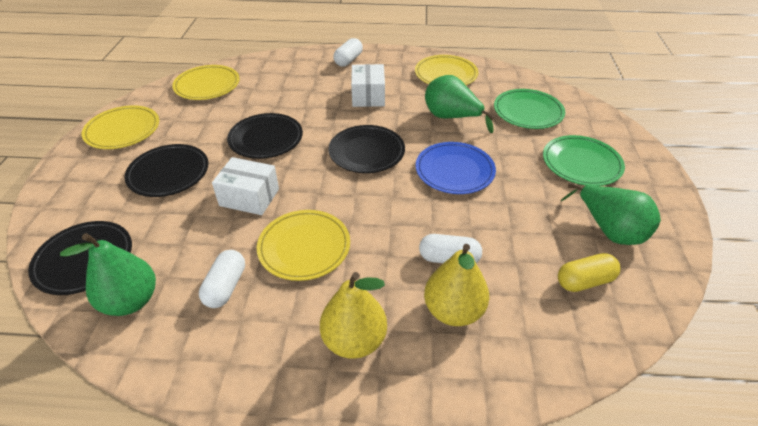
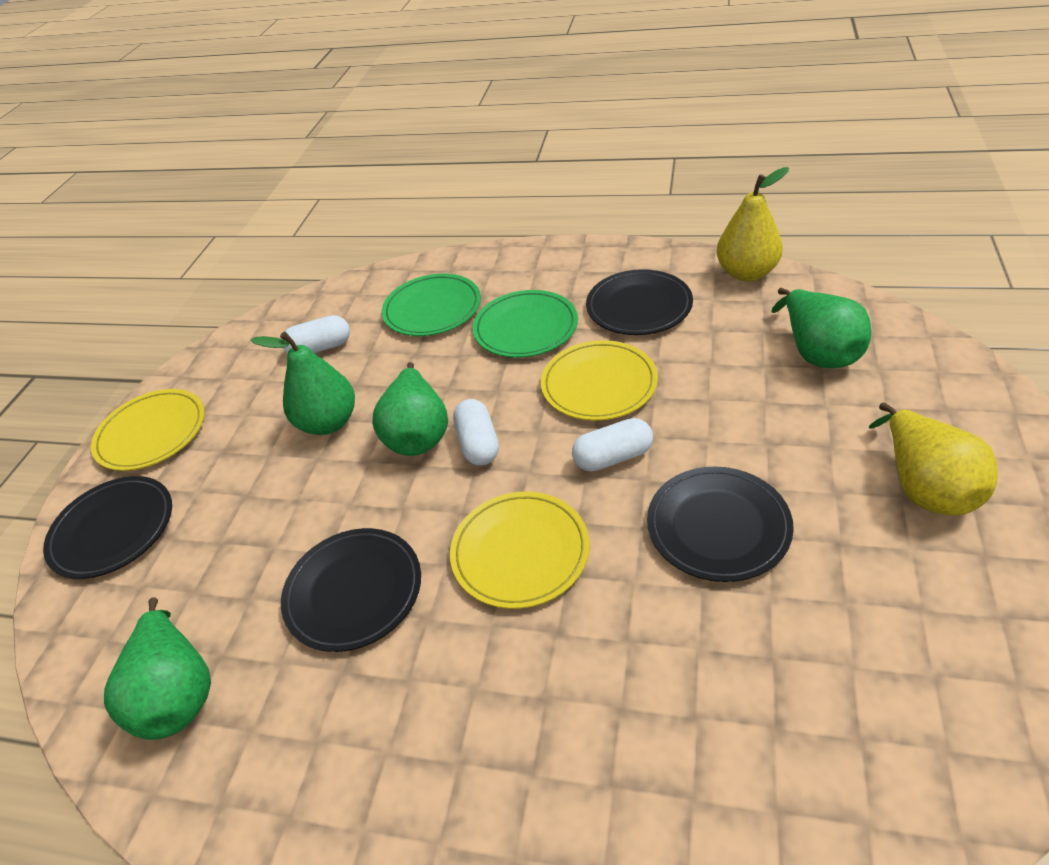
blue plate: [416,142,496,194] = 1 -> none = 0
green pear: [60,233,156,316] [425,75,494,133] [561,183,661,245] = 3 -> [104,597,211,740] [251,332,355,435] [372,362,448,456] [771,288,871,368] = 4
white box: [212,157,279,215] [351,64,385,107] = 2 -> none = 0
yellow capsule: [558,253,621,292] = 1 -> none = 0
yellow plate: [82,105,159,149] [172,65,240,100] [257,210,350,281] [415,55,478,85] = 4 -> [91,389,205,471] [450,491,589,609] [541,340,658,421] = 3

